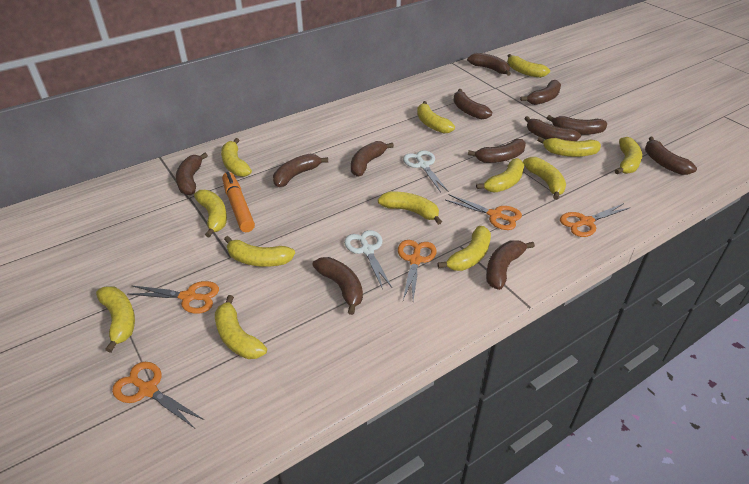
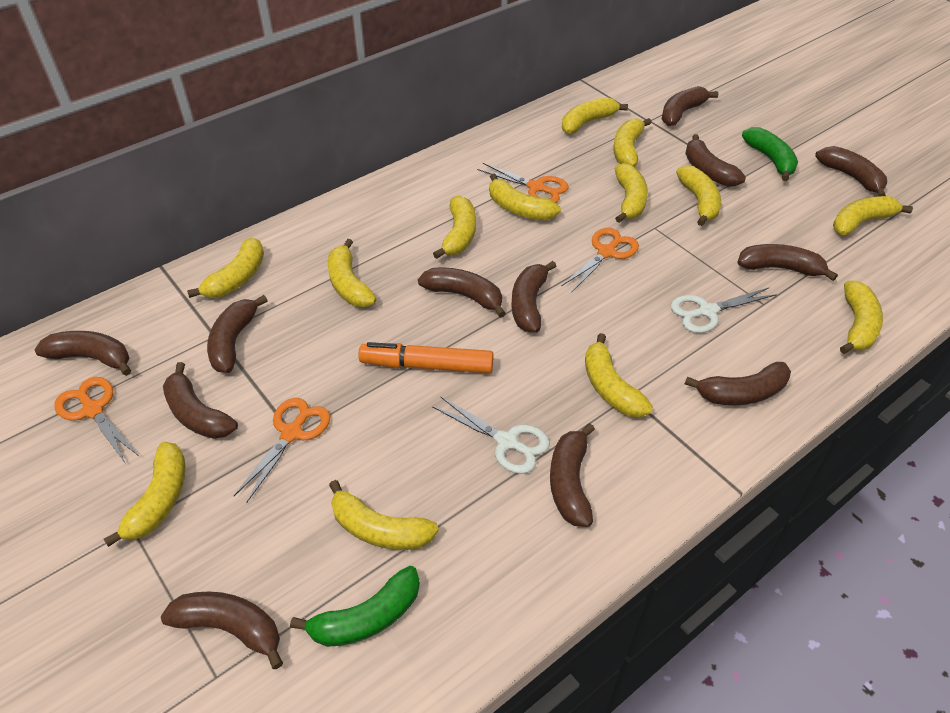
green banana: none = 0 -> [290,566,420,647] [742,127,798,181] = 2
orange scissors: [112,362,204,428] [128,281,219,314] [398,240,437,301] [445,194,522,230] [560,203,631,237] = 5 -> [55,377,140,463] [234,398,331,503] [477,163,569,203] [561,228,639,293] = 4

